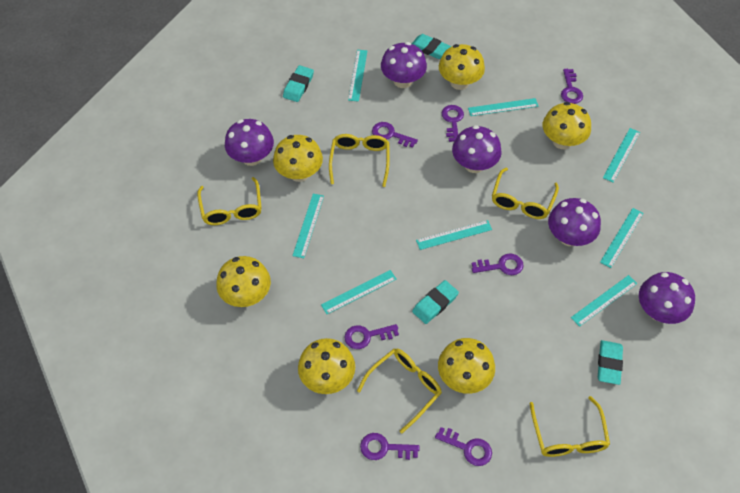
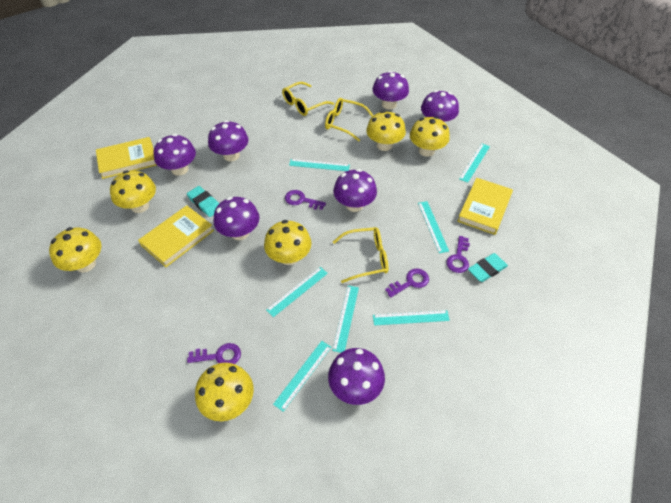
purple key: [344,324,399,349] [360,433,419,460] [372,122,418,148] [435,427,492,466] [442,105,464,142] [472,254,523,275] [561,69,583,104] = 7 -> [187,343,241,364] [285,190,326,210] [385,269,429,298] [446,236,470,273] = 4
purple mushroom: [225,119,274,166] [381,42,427,88] [452,125,502,173] [548,198,601,246] [639,272,695,324] = 5 -> [154,134,196,176] [208,120,249,161] [214,197,260,240] [328,348,385,405] [333,169,377,212] [373,71,409,109] [421,90,459,122] = 7
turquoise eraser: [283,65,314,102] [412,34,451,59] [412,280,459,324] [598,340,623,385] = 4 -> [187,186,219,217] [468,253,508,282] = 2
turquoise ruler: [293,194,324,258] [321,270,397,314] [348,50,367,102] [416,220,492,250] [468,98,539,116] [571,275,637,327] [600,208,644,268] [603,128,640,183] = 8 -> [266,267,328,317] [273,341,331,412] [289,159,350,171] [332,285,359,353] [373,310,450,326] [418,201,449,253] [459,143,490,183] = 7
yellow book: none = 0 -> [96,137,157,179] [138,205,214,267] [457,178,513,235] = 3
yellow glasses: [197,177,262,225] [329,134,390,187] [357,349,442,434] [492,168,559,219] [529,396,610,457] = 5 -> [282,82,334,116] [325,98,374,141] [333,227,389,283] = 3

